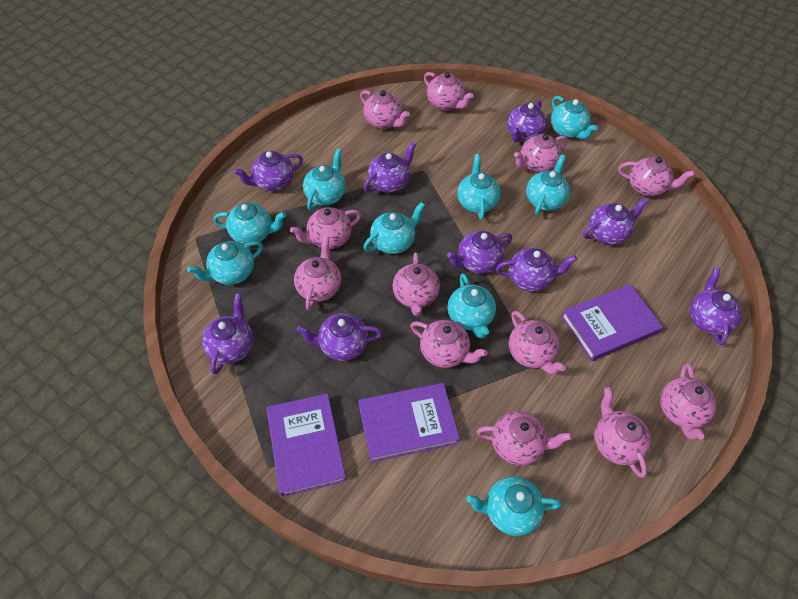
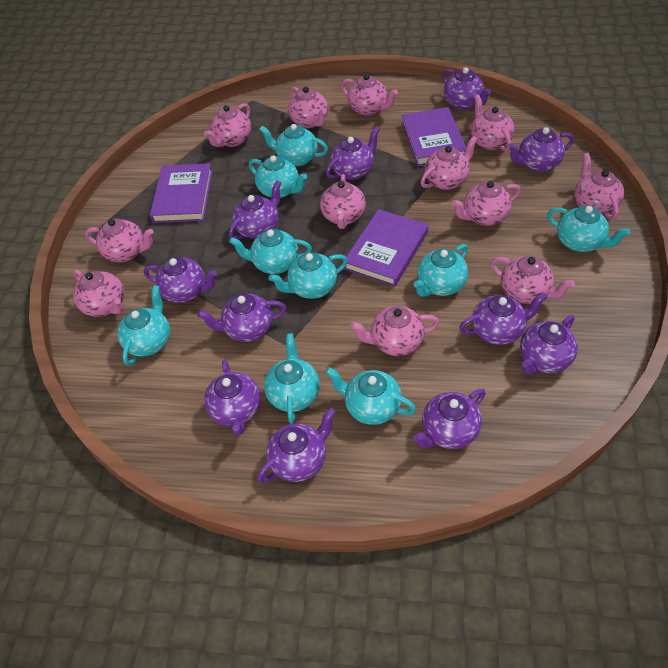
purple teapot: [202,293,253,375] [234,151,303,191] [297,313,383,361] [364,142,416,193] [447,231,512,274] [496,248,577,292] [507,100,547,142] [583,198,649,245] [690,267,742,345] = 9 -> [144,257,217,303] [197,294,286,342] [204,360,261,435] [229,180,281,240] [257,408,336,483] [326,127,380,180] [413,389,486,449] [442,67,491,110] [459,292,547,345] [508,127,574,172] [520,315,578,375] = 11

